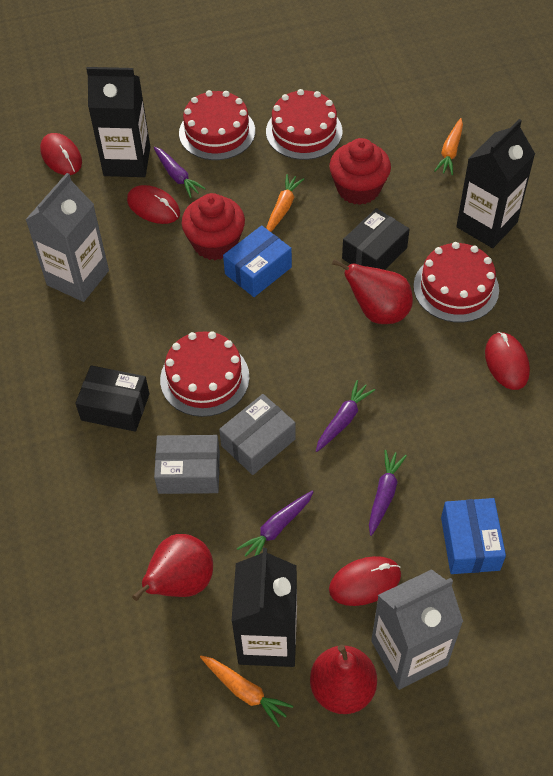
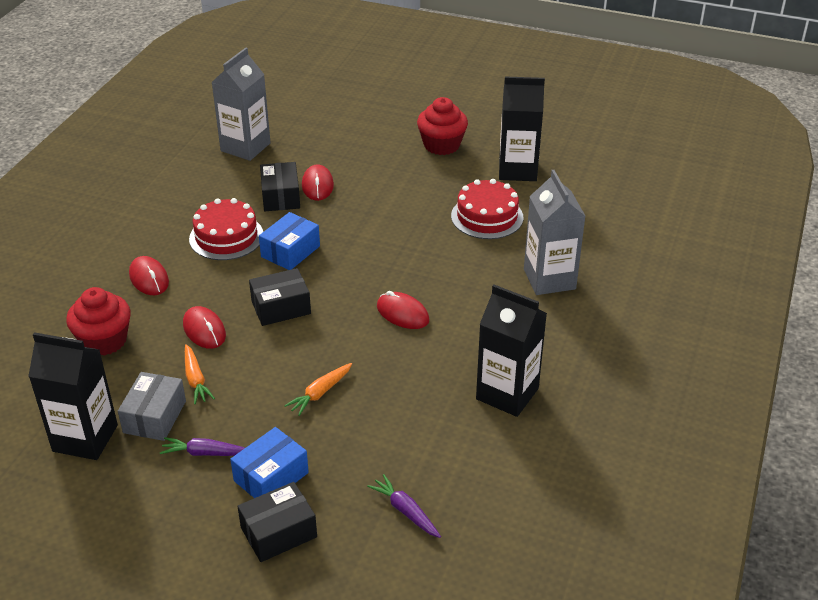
black box: [75,365,149,432] [342,208,410,270] = 2 -> [237,482,317,562] [249,268,311,326] [260,162,300,211] = 3
grey box: [154,435,220,494] [219,394,296,475] = 2 -> [118,372,186,441] = 1
orange carrot: [200,656,293,727] [267,174,304,232] [434,118,463,175] = 3 -> [185,344,215,404] [284,363,352,416] = 2
purple carrot: [154,147,206,198] [237,491,314,557] [316,380,375,452] [369,450,407,536] = 4 -> [160,437,245,456] [367,474,441,538] = 2
red cake: [160,331,249,417] [179,90,255,160] [266,89,342,160] [414,242,499,323] = 4 -> [189,198,263,260] [451,179,523,239] = 2
red pear: [132,534,213,601] [310,644,377,714] [332,259,413,324] = 3 -> none = 0

